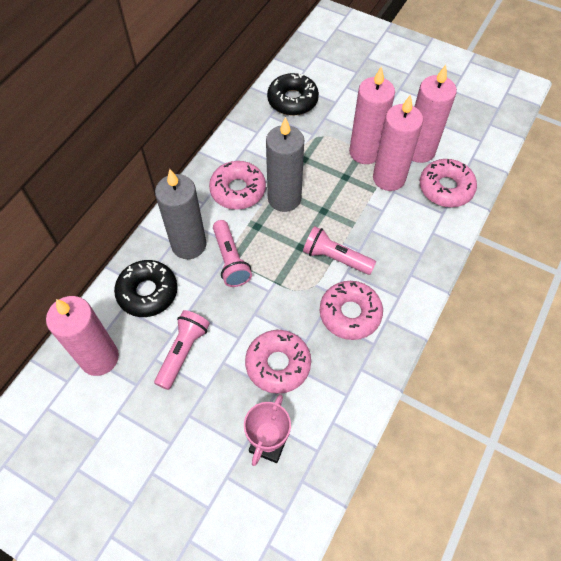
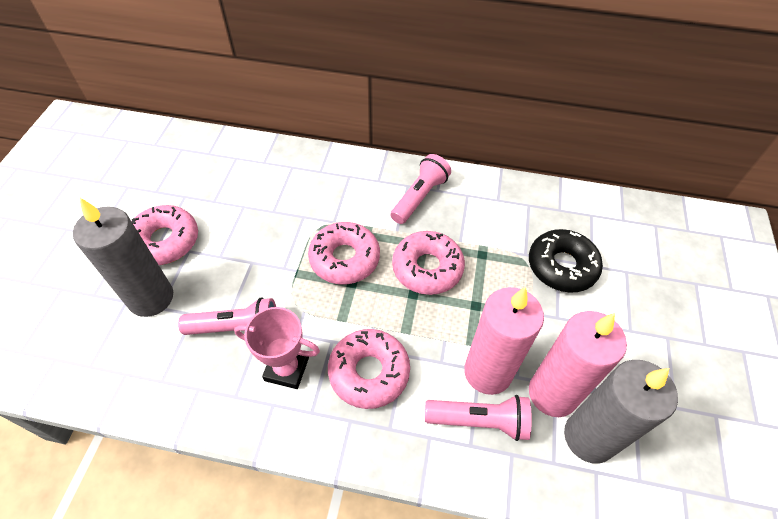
black donut: [114,260,177,317] [267,73,319,116] = 2 -> [529,229,603,293] = 1
pink candle: [46,296,119,376] [349,66,395,164] [373,94,423,191] [412,65,457,163] = 4 -> [464,287,544,395] [529,311,627,417] = 2

